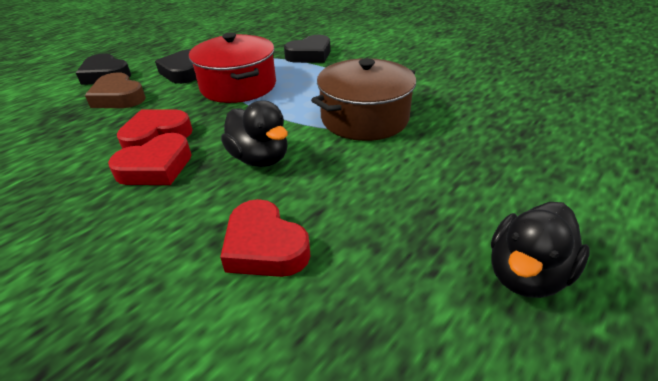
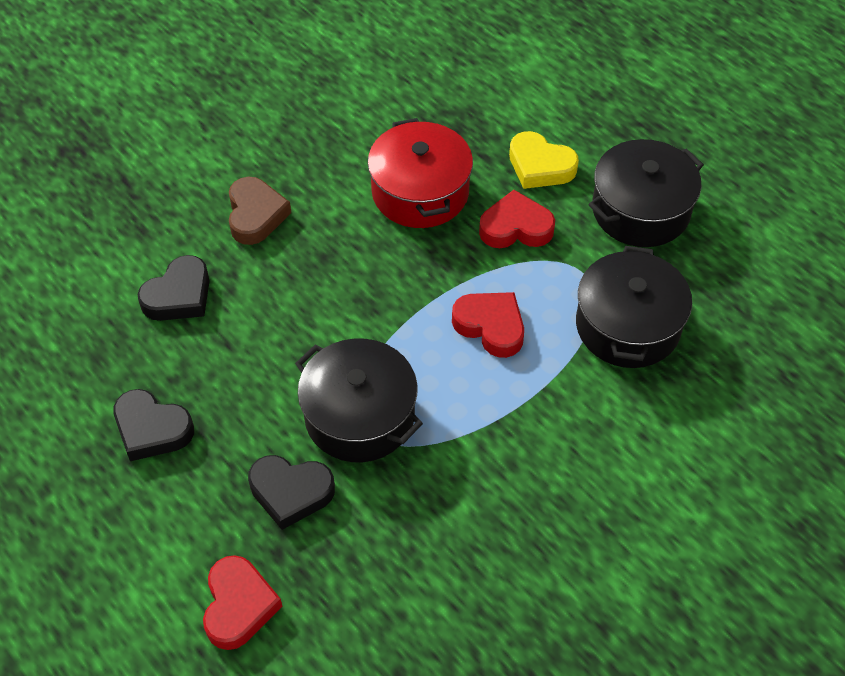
black duck: [221,100,288,167] [491,202,590,298] = 2 -> none = 0
black pot: none = 0 -> [295,339,423,462] [576,246,692,368] [588,139,704,247] = 3
brown pot: [311,58,416,141] = 1 -> none = 0
yellow heart: none = 0 -> [509,131,579,189] = 1

